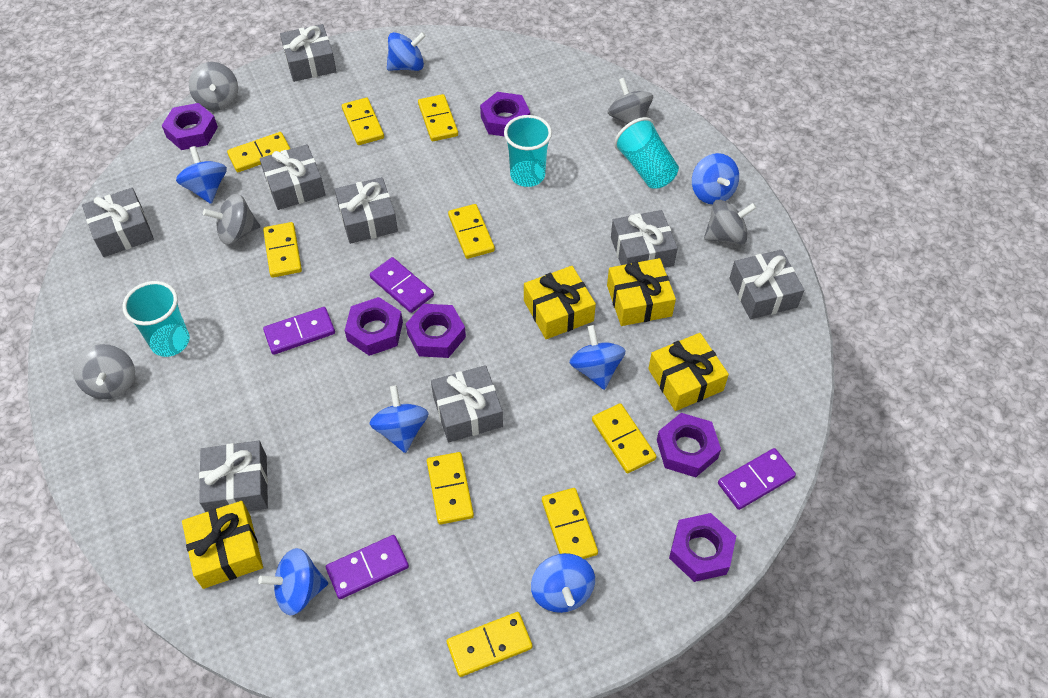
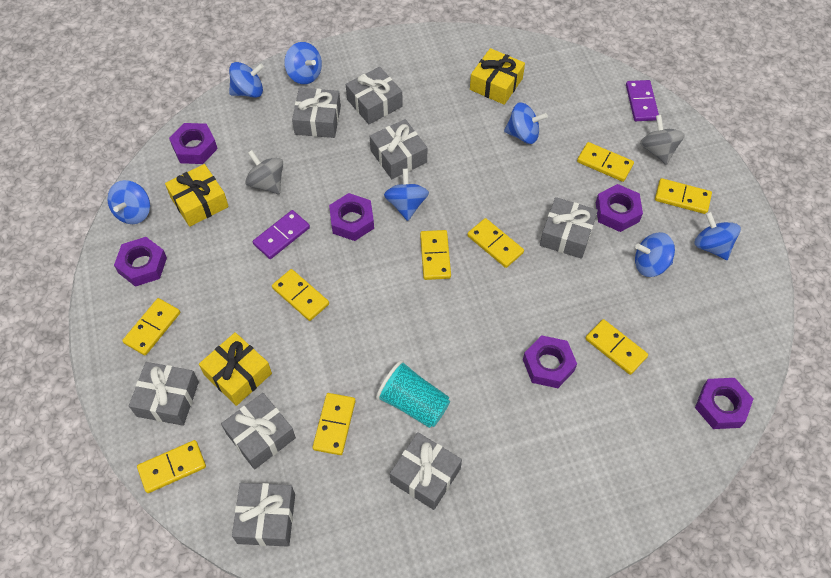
grey spinning top: [73,344,135,399] [189,62,238,111] [203,193,261,245] [608,78,653,124] [704,199,757,245] = 5 -> [245,150,283,194] [640,115,685,165] = 2
purple domino: [263,307,335,355] [326,535,409,599] [370,257,434,313] [718,448,796,510] = 4 -> [253,210,310,259] [626,80,659,121] = 2
turquoise cup: [122,281,190,357] [504,115,552,187] [614,117,679,189] = 3 -> [376,360,450,428] = 1
yellow gift: [182,501,263,589] [524,266,596,339] [607,258,676,326] [648,333,729,411] = 4 -> [165,164,229,227] [199,332,272,406] [470,48,525,105] = 3

